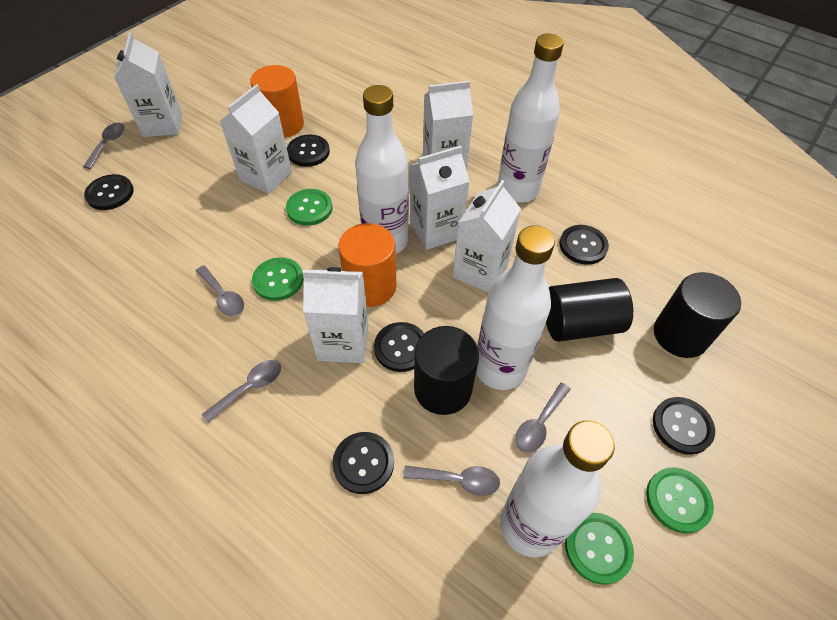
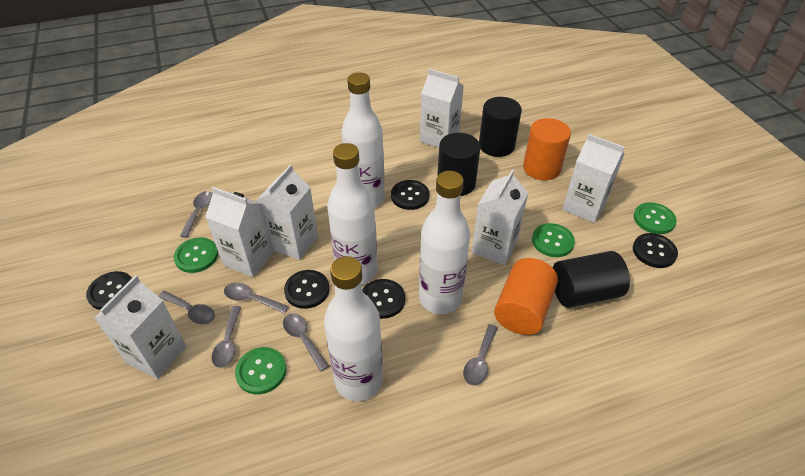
black button: [84,174,134,210] [287,135,330,167] [332,432,394,494] [374,322,424,372] [559,225,609,265] [653,397,715,455] = 6 -> [86,271,132,310] [284,270,329,309] [362,279,405,319] [391,180,429,210] [633,233,678,268] = 5
grey spoon: [83,123,124,169] [196,265,244,316] [202,360,281,423] [403,465,500,496] [515,383,571,453] = 5 -> [158,291,215,324] [180,191,213,238] [212,306,241,368] [224,283,289,314] [283,313,329,372] [463,324,498,386] = 6

